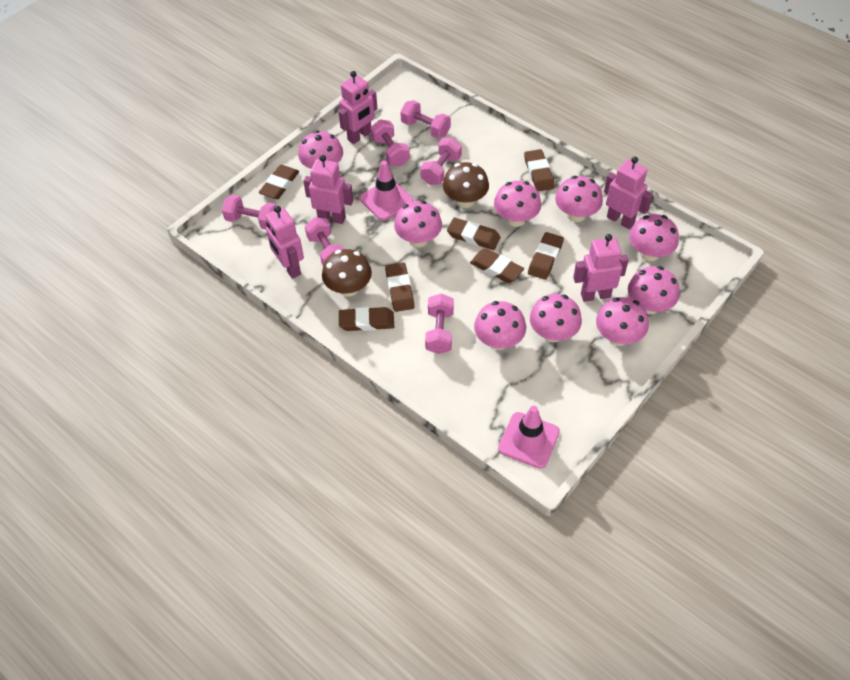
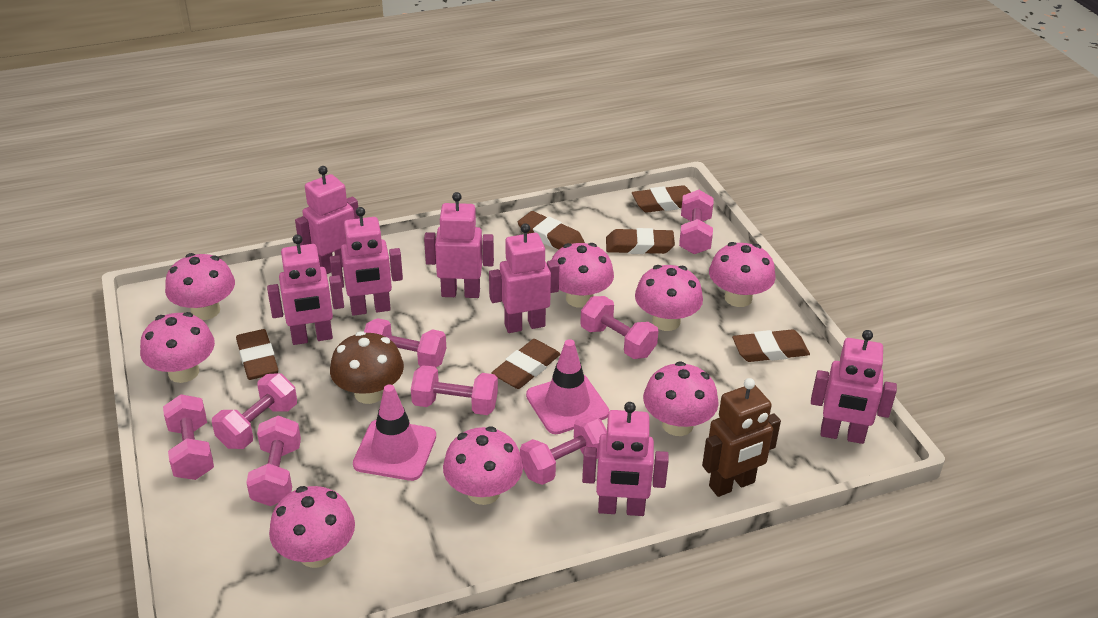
brown eraser: [259,165,299,199] [339,307,394,331] [385,262,415,312] [447,218,501,250] [470,249,524,283] [524,149,555,191] [528,232,564,280] = 7 -> [236,329,278,380] [491,339,560,389] [518,211,585,249] [606,228,675,254] [632,185,691,213] [732,329,810,362] = 6
brown mushroom: [322,249,372,297] [443,162,489,208] = 2 -> [330,331,404,404] = 1
brown robot: none = 0 -> [702,378,781,497] = 1
pink dumbbell: [222,195,277,230] [305,218,344,265] [370,120,410,166] [400,100,451,139] [420,137,462,185] [425,293,454,354] = 6 -> [163,394,214,480] [212,373,297,449] [246,415,301,506] [364,318,446,367] [411,365,498,415] [520,415,607,485] [580,296,659,359] [679,190,714,254] = 8
pink mushroom: [298,130,343,169] [394,201,442,247] [474,301,526,350] [494,181,541,227] [530,294,582,342] [555,176,603,222] [596,297,649,346] [628,266,679,314] [629,214,679,261] = 9 -> [140,312,215,383] [165,253,235,320] [269,486,355,568] [443,426,523,505] [551,243,614,308] [635,265,703,331] [643,361,719,436] [709,242,776,307] = 8
pink robot: [265,206,304,279] [303,155,353,224] [339,71,377,144] [573,234,629,302] [604,157,653,229] = 5 -> [267,234,344,345] [295,166,359,274] [330,207,403,316] [424,192,494,298] [489,223,560,333] [582,402,669,516] [811,330,897,444] = 7

